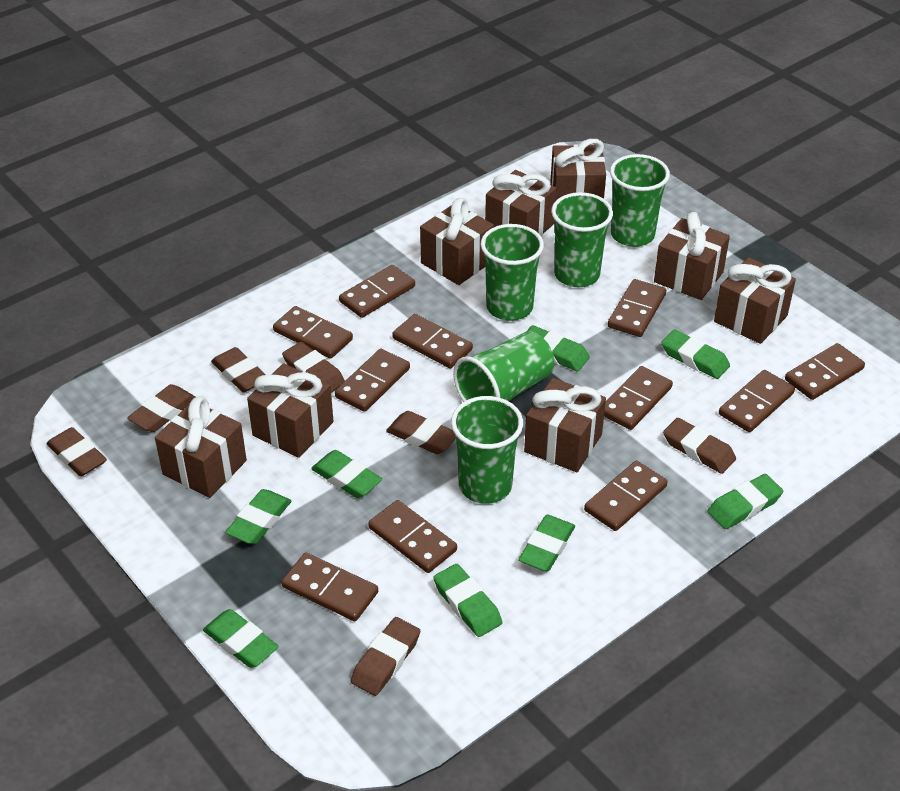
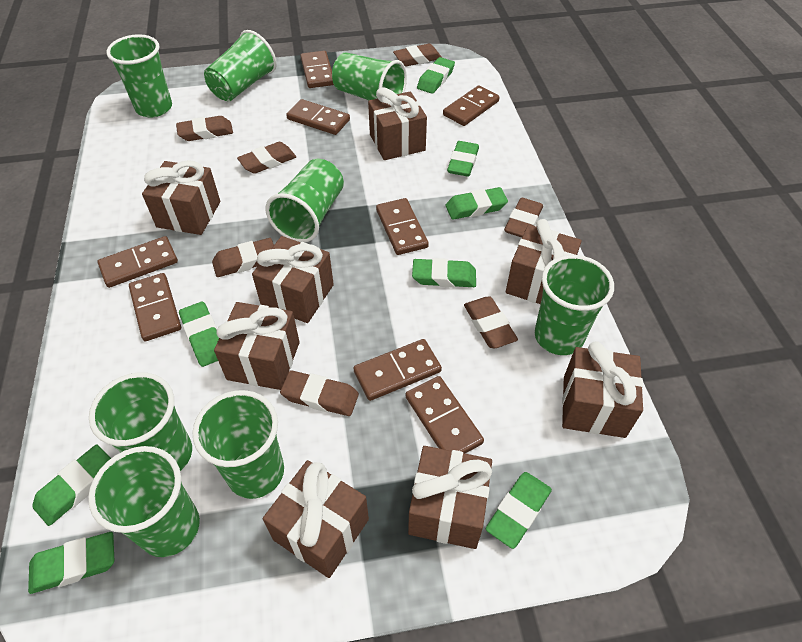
brown domino: [273,306,353,359] [282,553,378,621] [335,349,410,412] [339,265,415,318] [368,500,457,573] [392,314,473,369] [584,461,667,531] [604,366,673,430] [608,279,666,337] [719,370,795,432] [785,343,865,400] = 11 -> [98,236,178,288] [129,273,181,341] [286,99,350,135] [300,51,334,88] [354,339,442,401] [376,198,429,255] [405,376,484,453] [443,85,500,126] = 8
green cup: [451,396,523,504] [453,331,554,402] [481,224,544,321] [551,192,613,287] [610,154,670,247] = 5 -> [88,446,200,557] [89,372,192,471] [106,34,172,118] [192,390,284,499] [204,30,277,101] [265,159,344,242] [332,53,407,100] [535,255,614,355] = 8

